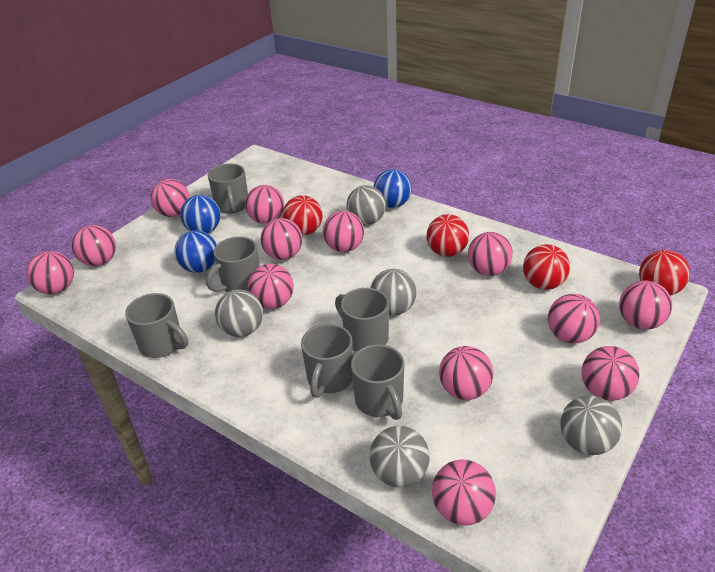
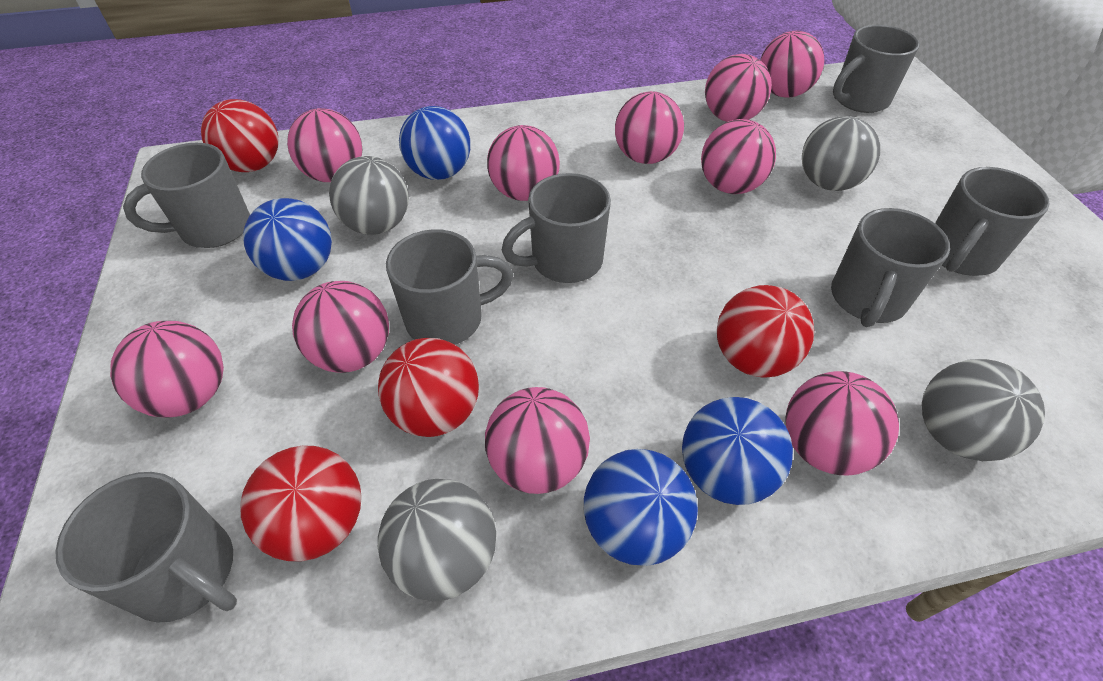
blue ball: [174,230,217,273] [180,195,221,233] [373,169,412,208] = 3 -> [243,198,332,281] [399,106,470,180] [584,449,698,566] [682,397,793,505] = 4
grey ball: [215,289,263,337] [347,185,386,225] [370,269,417,315] [370,426,430,488] [560,396,622,455] = 5 -> [329,156,409,235] [378,479,496,601] [802,116,880,191] [922,359,1045,461] = 4
grey mug: [125,293,188,358] [206,236,260,292] [208,164,248,214] [301,324,353,398] [335,288,389,352] [351,344,404,420] = 6 -> [55,472,237,623] [123,143,250,248] [386,229,513,345] [502,173,611,283] [831,208,950,327] [833,25,919,113] [935,167,1050,276] = 7
pink ball: [26,251,74,294] [72,225,116,266] [151,179,190,217] [245,185,284,224] [248,264,294,309] [260,218,302,260] [323,211,364,252] [432,459,496,526] [439,346,493,400] [468,232,513,276] [548,294,600,344] [582,346,639,401] [619,281,672,330] = 13 -> [110,321,224,418] [287,108,362,182] [292,281,389,373] [485,387,590,494] [487,125,560,201] [615,91,684,164] [701,119,776,194] [705,54,772,122] [760,31,824,98] [786,371,899,476] = 10

